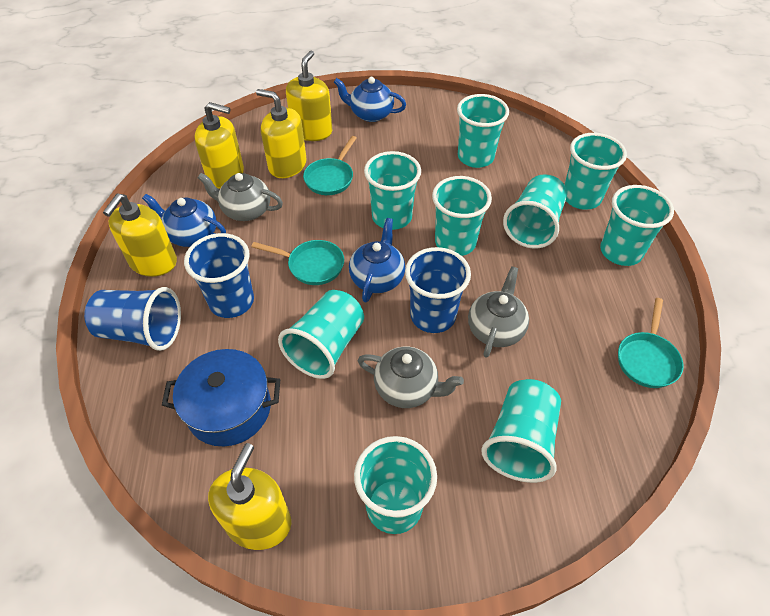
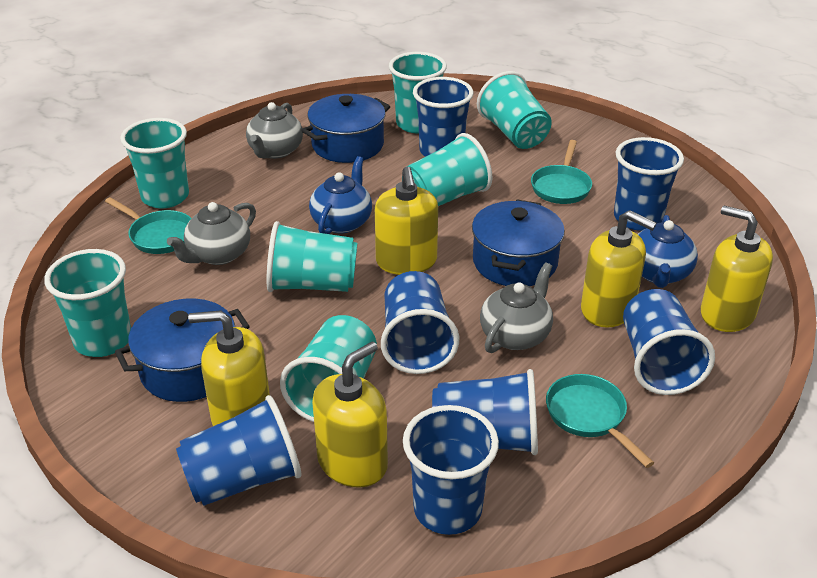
blue cup: [84,287,181,351] [184,233,254,318] [405,247,471,333] = 3 -> [176,395,301,506] [381,271,459,374] [403,405,499,535] [413,77,474,157] [432,369,538,455] [614,137,684,231] [623,289,715,395] = 7
blue pot: [162,349,280,446] = 1 -> [115,299,250,402] [301,94,390,163] [472,200,565,286] = 3
blue teapot: [142,194,226,247] [334,77,406,122] [349,218,405,302] = 3 -> [309,156,372,234] [638,215,698,288] = 2
turquoise cup: [278,290,364,379] [354,436,437,534] [364,151,421,230] [432,176,492,256] [457,94,509,168] [481,379,561,483] [503,174,567,249] [564,133,627,210] [600,185,674,266] = 9 -> [44,249,131,357] [120,118,189,209] [267,221,357,292] [280,315,377,422] [389,52,447,133] [406,133,492,206] [477,71,552,149] = 7

